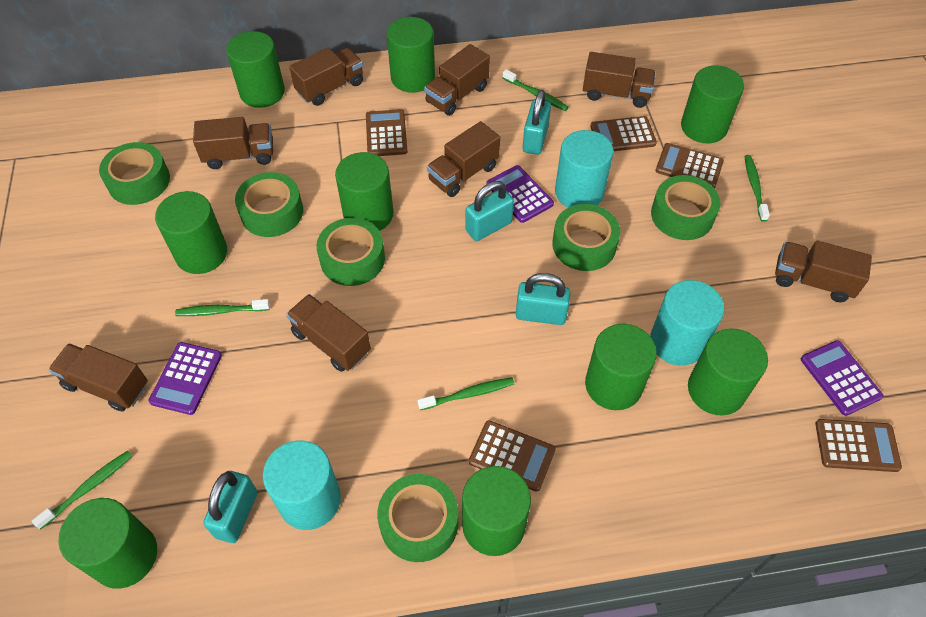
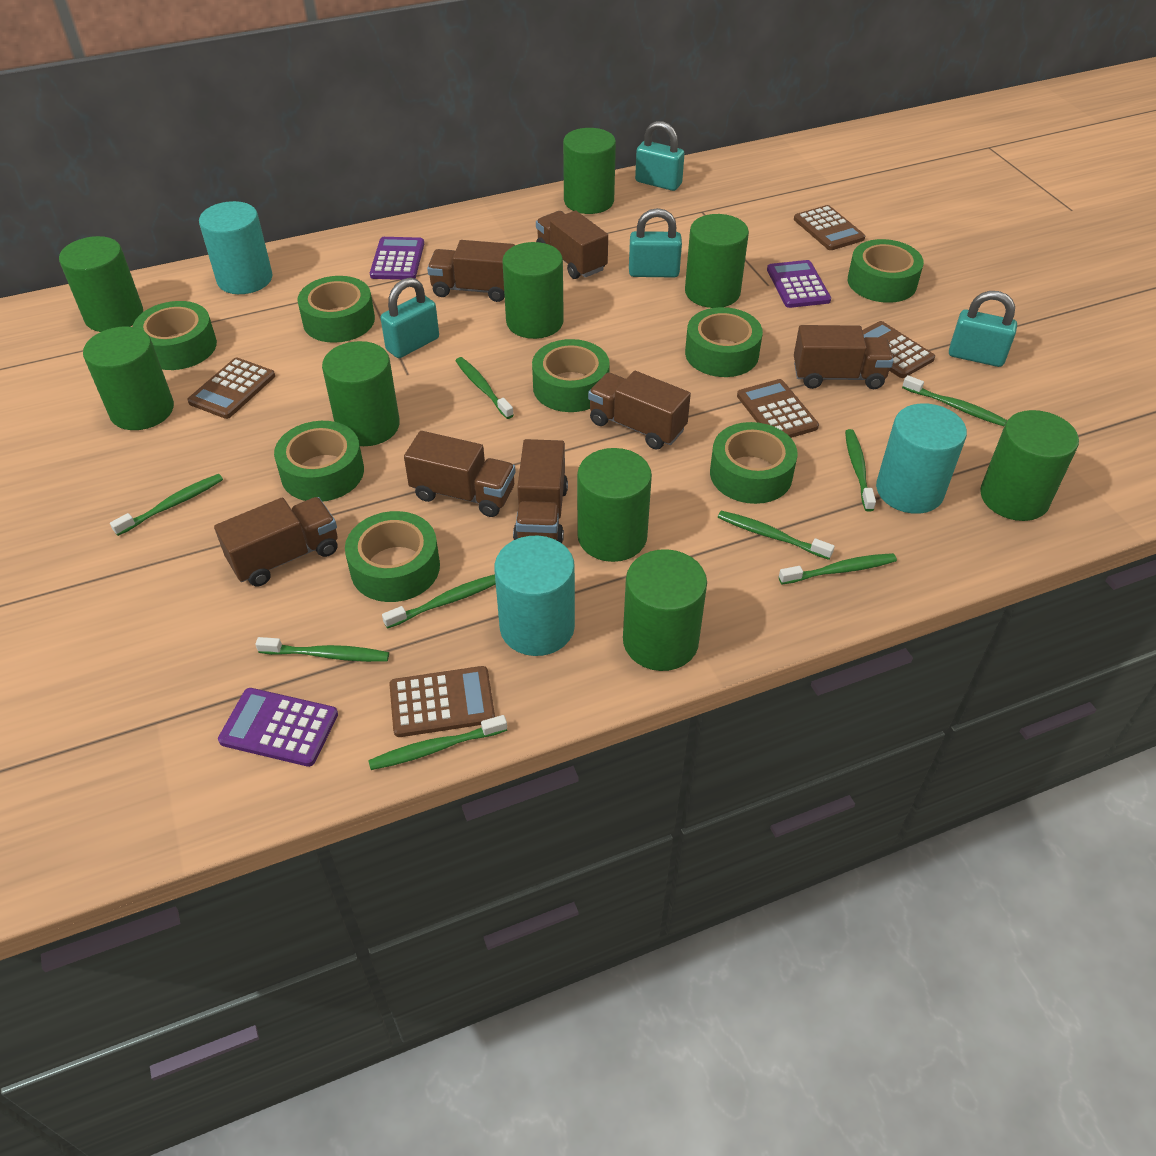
brown truck: [48,343,148,412] [193,117,273,169] [286,294,371,372] [289,48,363,106] [424,44,490,116] [427,121,500,197] [583,52,656,108] [775,240,872,302] = 8 -> [214,497,338,586] [404,431,516,517] [427,240,515,302] [513,439,568,543] [536,211,608,279] [588,371,691,450] [794,325,894,389] = 7
green tape: [99,142,170,205] [235,172,303,237] [317,218,385,286] [377,474,458,562] [552,204,620,271] [651,175,721,240] = 6 -> [133,301,217,370] [274,421,364,502] [297,276,375,343] [345,511,440,602] [532,339,610,412] [685,307,763,377] [710,422,797,504] [848,239,924,303] = 8
green toothbrush: [32,451,132,530] [175,299,270,316] [417,377,514,410] [503,69,569,111] [744,155,770,222] = 5 -> [110,474,223,536] [255,637,389,662] [368,715,507,770] [382,574,496,629] [456,357,514,419] [718,511,835,560] [779,553,897,584] [845,429,876,512] [902,375,1007,426] = 9

